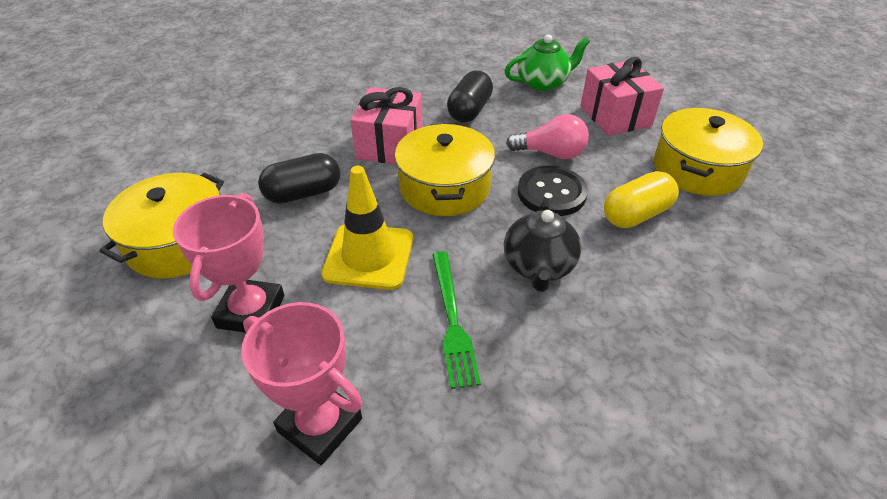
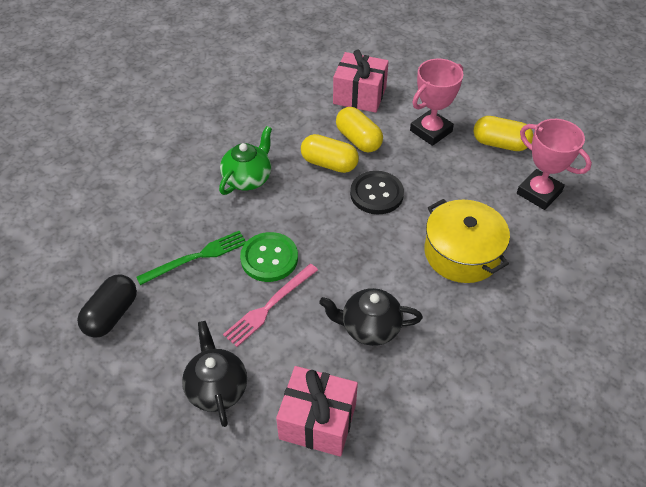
black capsule: [258,153,341,204] [447,71,493,122] = 2 -> [77,275,137,338] = 1
black teapot: [504,198,581,292] = 1 -> [182,321,247,427] [319,288,423,346] = 2
green button: none = 0 -> [240,232,298,282] = 1
pink fork: none = 0 -> [223,264,318,347] = 1
pink light bulb: [506,114,589,159] = 1 -> none = 0
yellow capsule: [604,171,679,228] = 1 -> [301,134,359,173] [336,107,383,152] [473,116,533,151] = 3
yellow pot: [100,173,224,279] [395,124,495,216] [654,108,763,196] = 3 -> [424,199,510,283] = 1
yellow traffic cone: [321,166,413,290] = 1 -> none = 0

